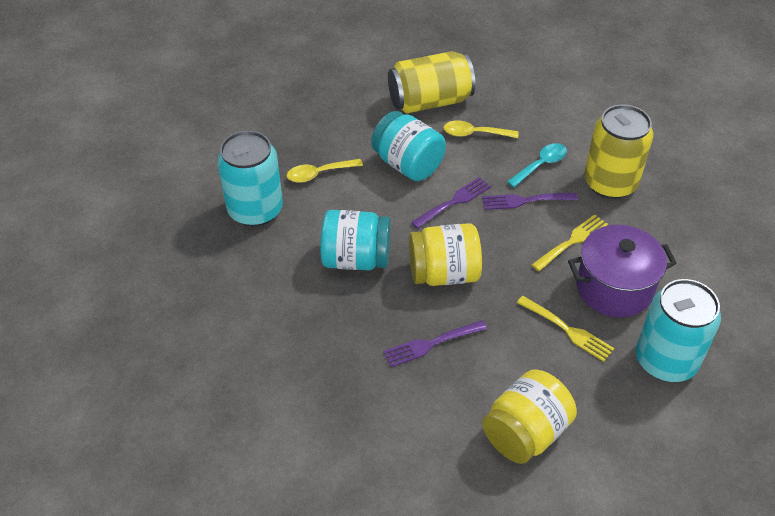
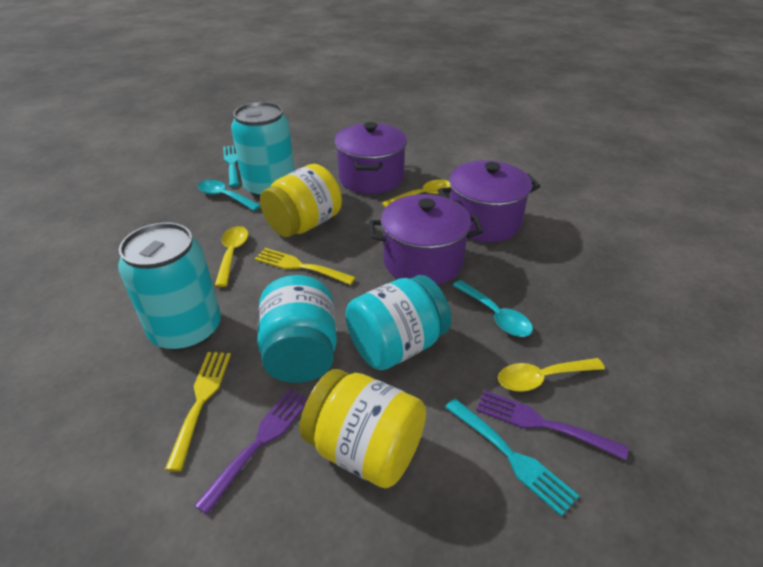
purple fork: [383,320,487,367] [411,177,491,229] [482,193,578,210] = 3 -> [194,389,308,515] [476,390,629,460] = 2
purple pot: [568,225,677,317] = 1 -> [334,122,407,194] [369,194,483,285] [438,160,540,242] = 3
turquoise fork: none = 0 -> [223,145,239,187] [445,399,579,517] = 2
turquoise spoon: [507,143,567,187] = 1 -> [198,180,261,211] [452,280,533,337] = 2
yellow can: [388,51,475,113] [584,105,653,199] = 2 -> none = 0
yellow spoon: [287,159,363,183] [443,121,518,138] = 2 -> [215,226,249,287] [382,179,451,208] [498,358,605,392] = 3

